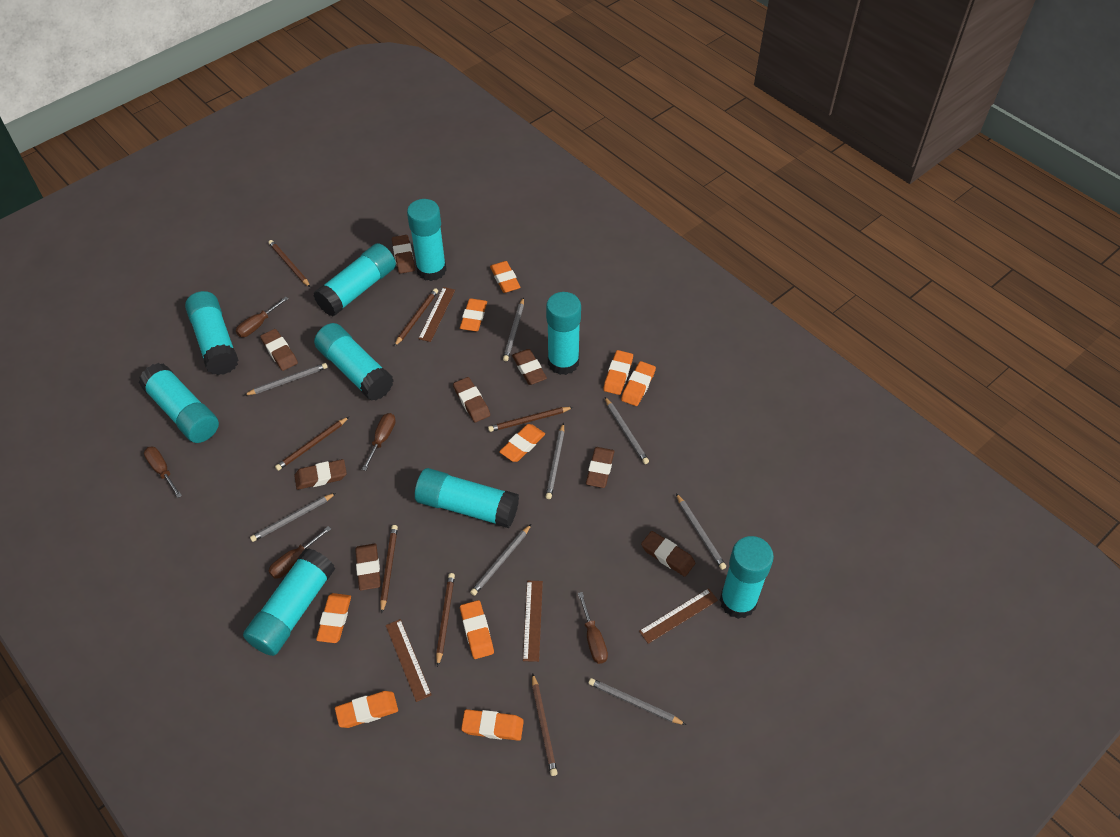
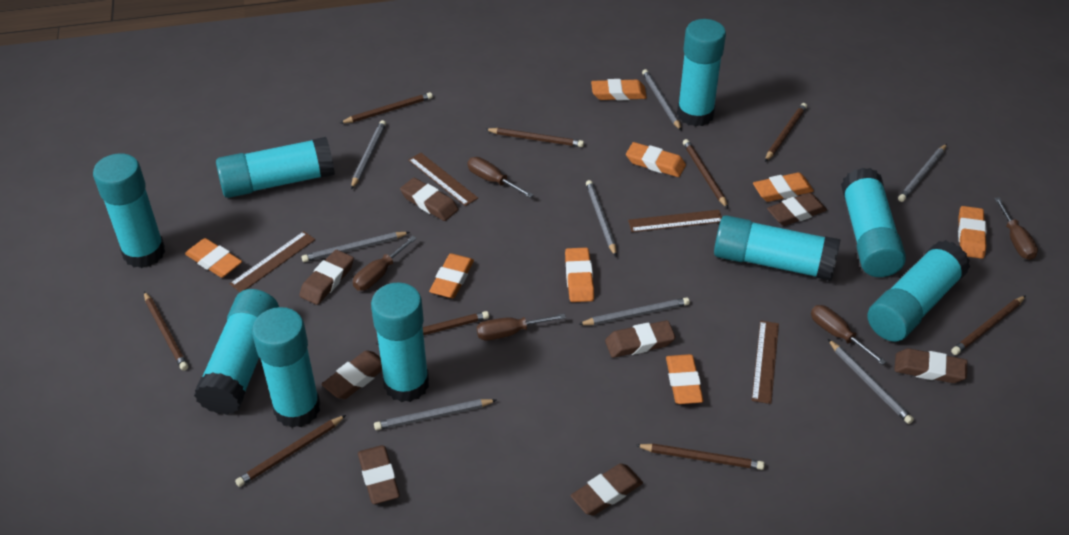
brown pencil: [268,240,310,287] [275,417,349,471] [380,525,398,613] [394,288,438,346] [436,573,455,667] [488,407,573,432] [532,673,558,776] = 7 -> [144,292,188,371] [235,415,346,487] [340,92,433,123] [375,311,489,344] [485,128,584,147] [635,443,765,470] [683,139,728,208] [765,103,807,162] [951,295,1026,355] = 9
orange eraser: [316,593,351,643] [335,691,398,728] [460,298,487,332] [460,600,494,659] [461,709,524,741] [490,261,521,293] [499,424,545,462] [603,350,633,395] [621,361,656,406] = 9 -> [185,238,242,278] [429,253,474,298] [565,248,594,302] [591,79,647,101] [626,142,686,177] [666,354,703,404] [753,172,814,202] [958,206,987,259] = 8

